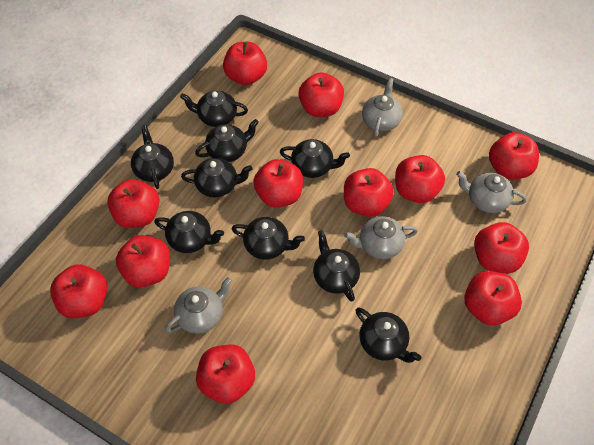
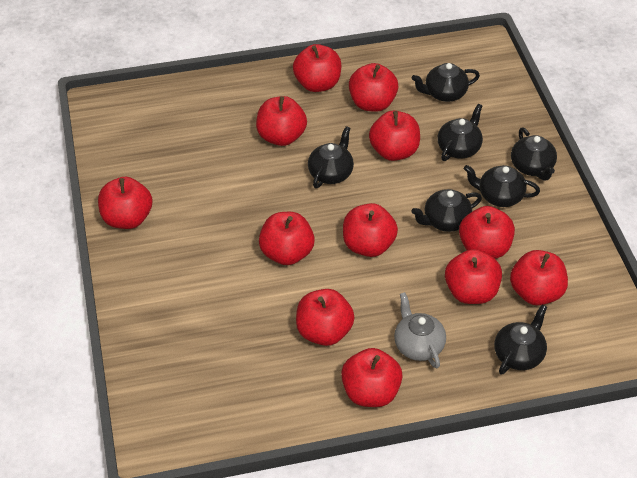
black teapot: [131,125,174,189] [154,211,224,253] [180,91,248,127] [181,158,253,197] [195,119,259,162] [232,217,305,260] [280,139,350,178] [313,230,360,302] [355,308,421,363] = 9 -> [308,126,354,188] [411,189,482,232] [412,63,480,102] [437,104,483,161] [464,165,540,207] [494,304,547,375] [511,127,557,181] = 7
grey teapot: [165,277,232,334] [344,216,418,259] [362,78,403,137] [456,171,527,213] = 4 -> [394,292,446,368] = 1

